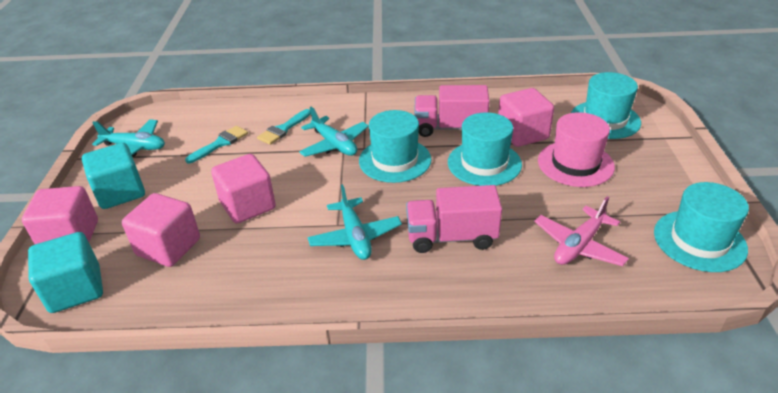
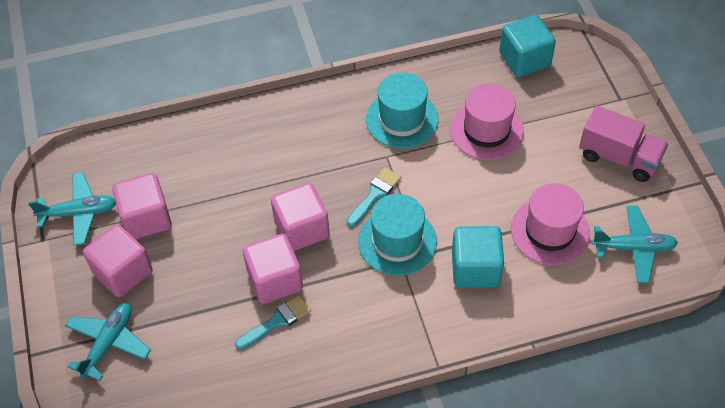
pink hat: [538,112,615,187] = 1 -> [450,83,524,160] [511,183,590,265] = 2
pink plane: [534,196,629,266] = 1 -> none = 0
pink truck: [406,185,502,253] [414,85,490,137] = 2 -> [579,106,668,182] = 1
turquoise hat: [359,110,431,183] [448,112,522,186] [571,72,641,139] [654,182,749,272] = 4 -> [358,194,437,276] [366,72,439,148] = 2

